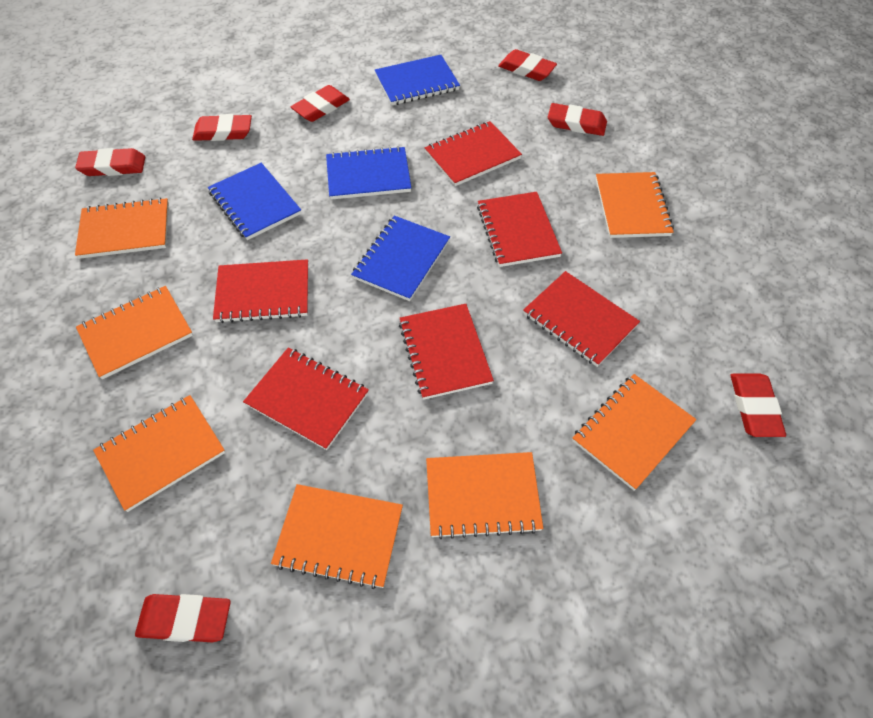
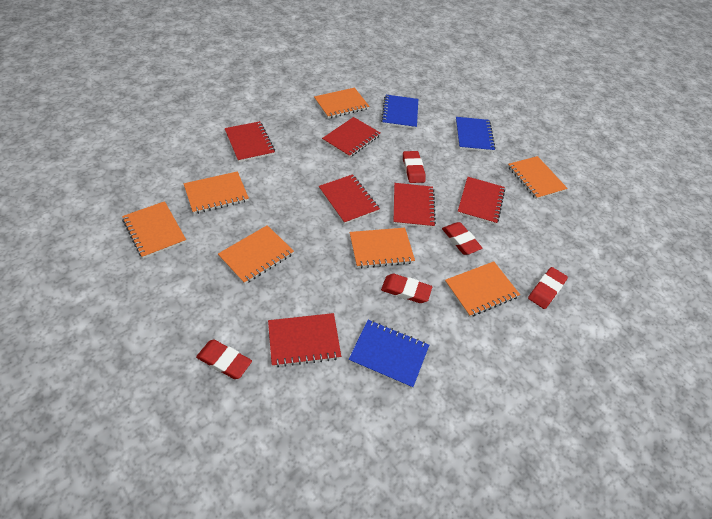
blue notebook: [208,163,301,240] [326,146,411,200] [351,216,450,301] [375,55,460,105] = 4 -> [349,320,429,388] [381,95,418,129] [456,117,496,152] = 3
red eraser: [75,148,145,176] [135,594,231,642] [192,114,252,141] [291,85,350,122] [498,49,557,81] [548,103,607,136] [731,373,786,437] = 7 -> [196,340,252,379] [381,274,432,303] [403,151,425,183] [442,222,482,255] [528,267,568,309] = 5

